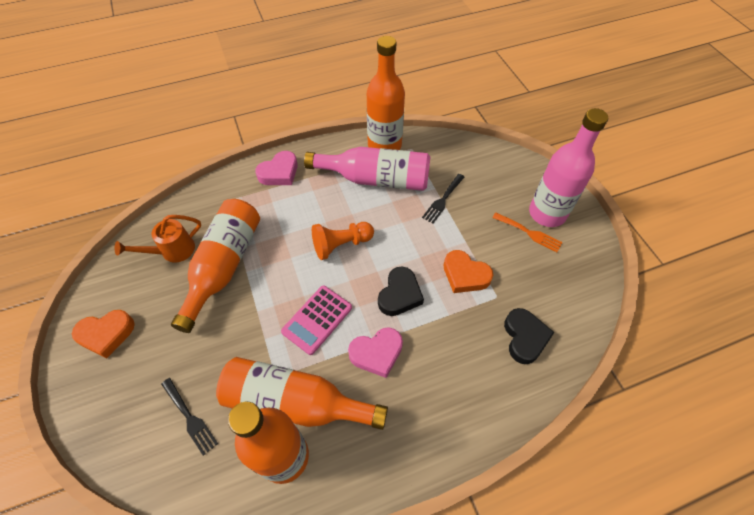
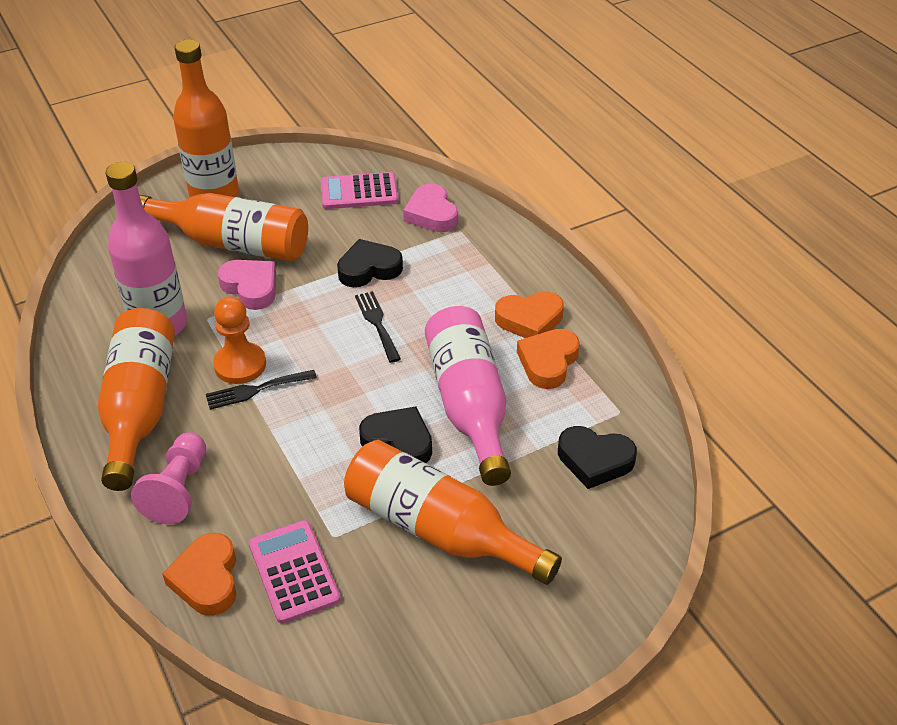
black heart: [378,267,424,316] [504,308,554,364] = 2 -> [337,239,403,287] [359,406,432,463] [558,426,637,489] = 3
orange fork: [492,212,563,252] = 1 -> none = 0
orange heart: [72,310,135,358] [444,250,493,293] = 2 -> [162,533,237,616] [495,291,564,338] [517,329,580,389] = 3
orange watering can: [114,215,201,262] = 1 -> none = 0
pink calculator: [281,286,352,355] = 1 -> [249,520,341,624] [321,172,398,209] = 2
pink pawn: none = 0 -> [131,433,206,524] = 1

